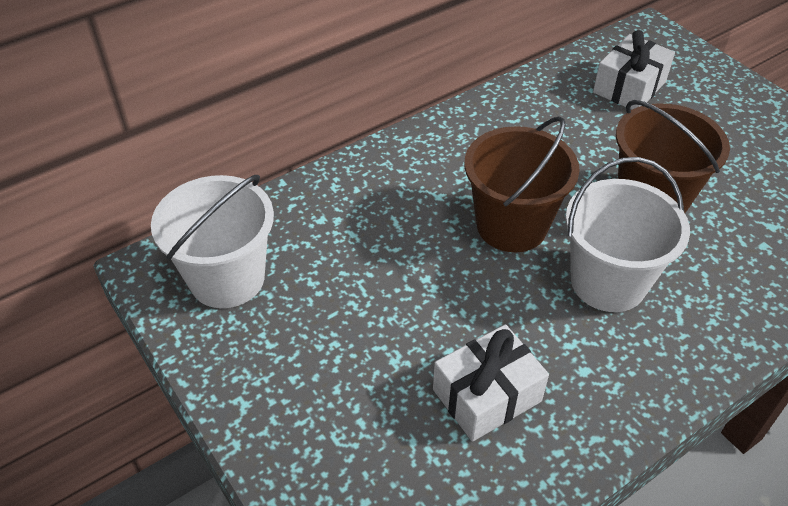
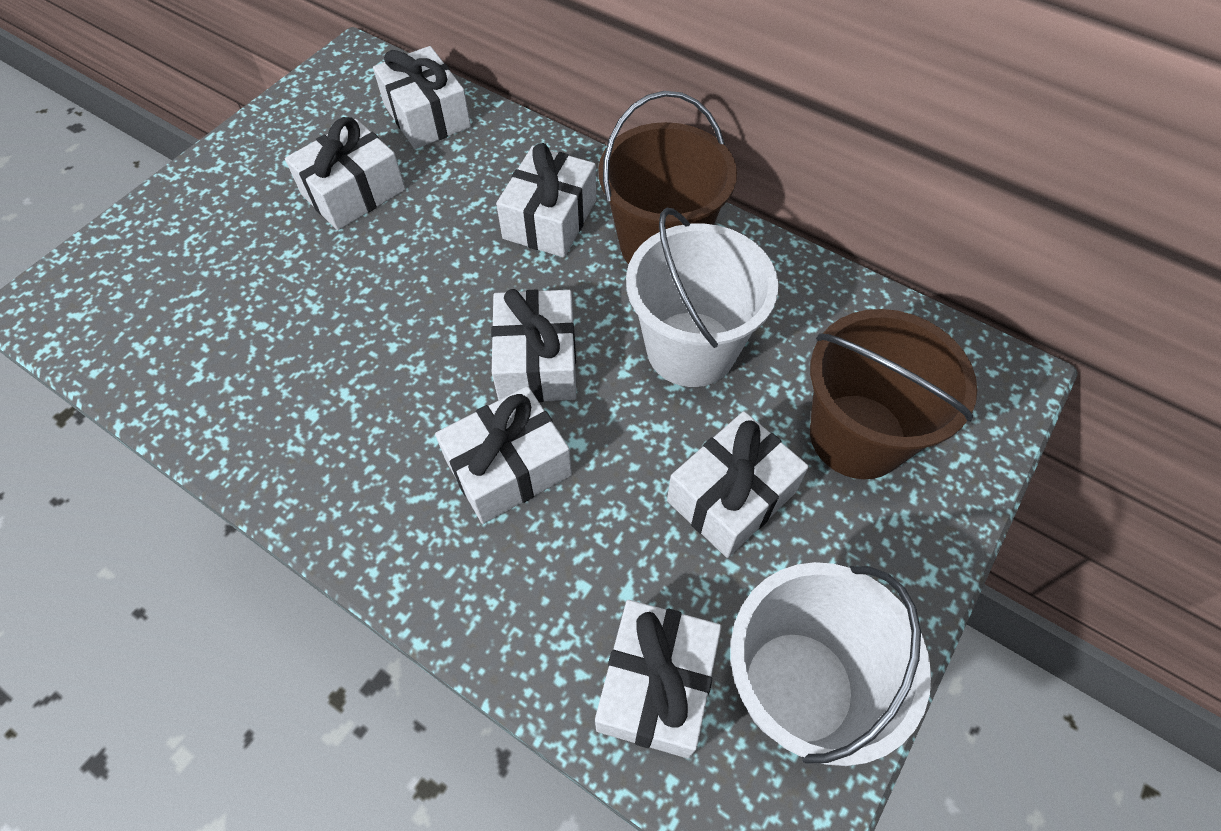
white gift: [433,324,549,442] [593,30,675,110] = 2 -> [285,117,405,230] [373,46,471,149] [435,386,572,524] [491,289,577,402] [496,143,596,258] [595,600,721,759] [667,411,809,558] = 7

